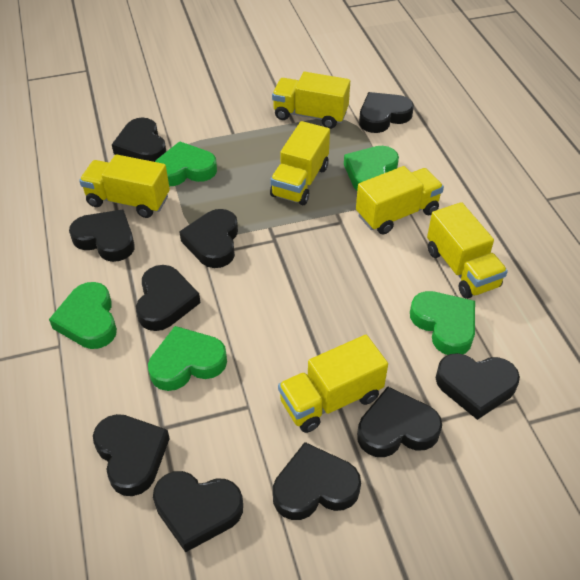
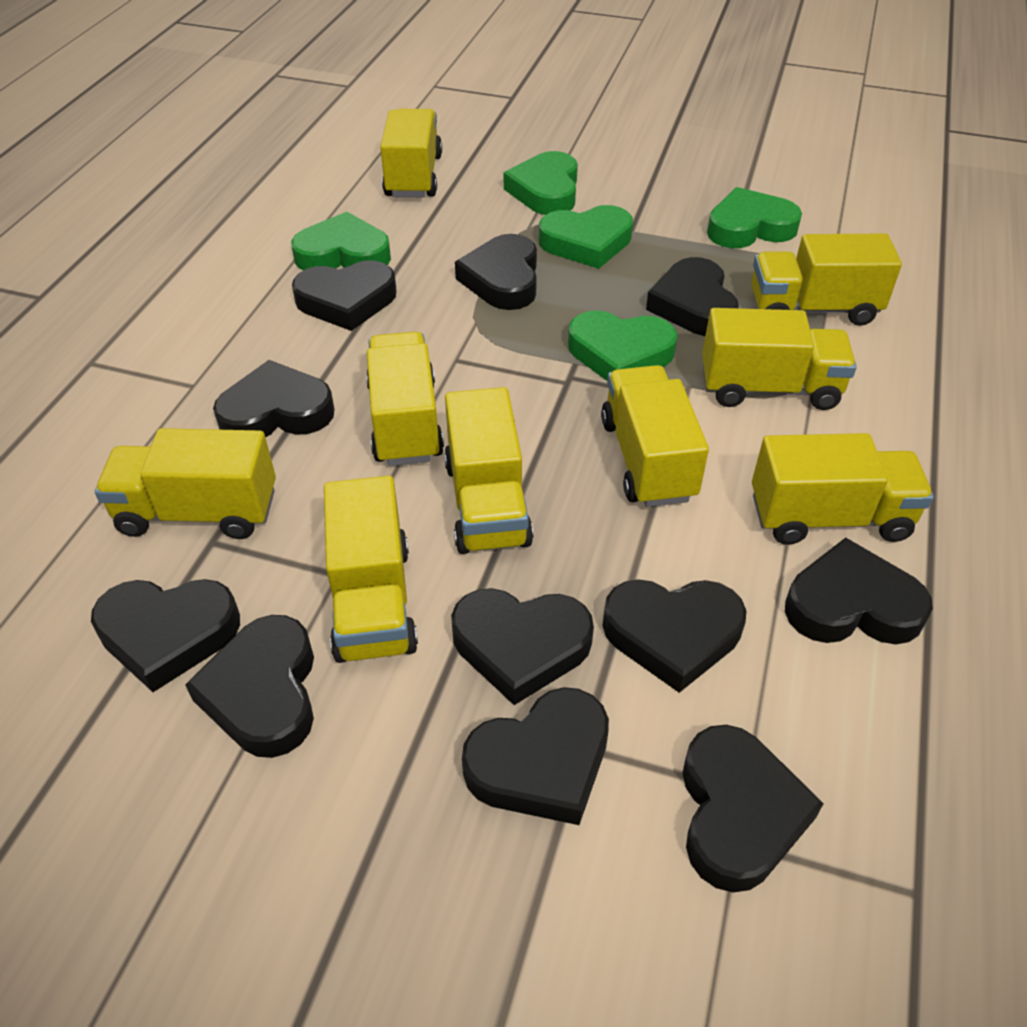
black heart: [69,210,135,262] [93,414,170,496] [112,118,166,162] [136,265,201,331] [153,471,243,552] [179,209,238,268] [273,442,361,520] [357,387,442,457] [359,92,414,133] [436,353,520,420] = 10 -> [91,579,240,692] [185,615,314,758] [213,360,335,438] [292,261,397,331] [451,588,594,705] [455,234,537,310] [462,687,609,825] [602,579,746,693] [646,257,739,336] [682,725,824,892] [785,537,933,644] = 11
yellow truck: [79,154,170,218] [270,121,330,205] [272,72,350,129] [278,335,388,433] [356,166,444,235] [427,202,508,299] = 6 -> [95,428,276,539] [324,476,418,663] [366,332,444,466] [380,109,442,197] [444,387,533,554] [601,365,709,507] [702,308,857,410] [751,234,902,326] [752,433,934,545] = 9

